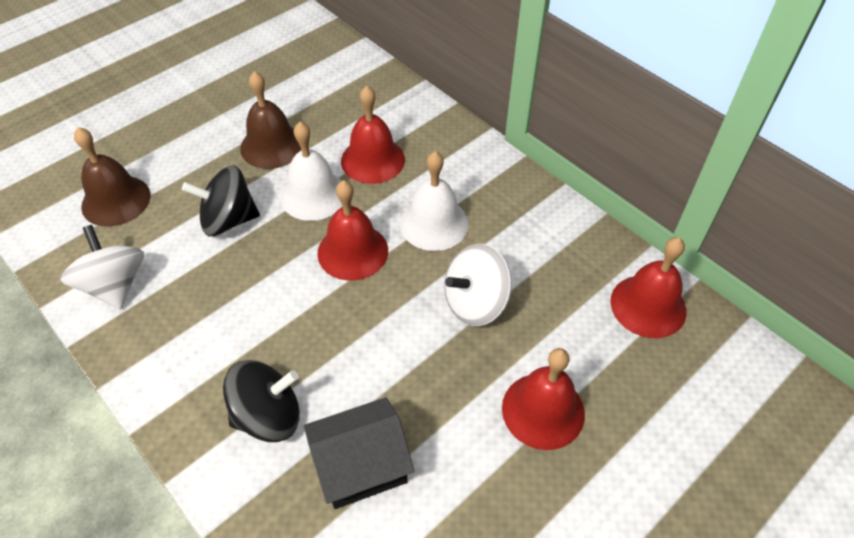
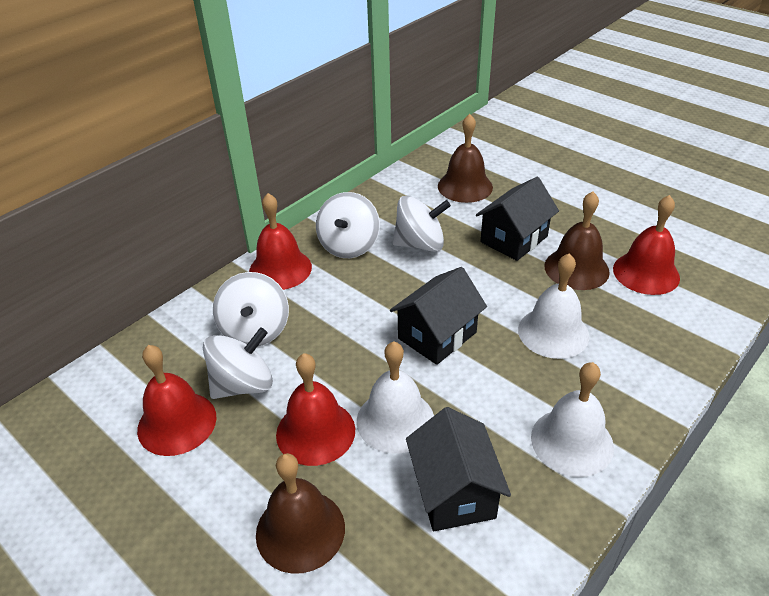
black house: [304,397,414,509] = 1 -> [390,267,487,365] [406,407,511,531] [476,177,559,261] = 3
black spinning top: [182,165,260,236] [223,360,300,442] = 2 -> none = 0
brown bell: [74,127,151,227] [240,71,301,169] = 2 -> [256,453,345,574] [438,114,493,203] [544,191,610,290] = 3
white bell: [280,122,343,221] [400,151,469,251] = 2 -> [357,342,434,454] [518,254,589,359] [531,362,614,477] = 3
white spinning top: [61,225,144,309] [444,244,512,326] = 2 -> [203,327,273,399] [213,272,289,347] [316,192,380,258] [392,196,451,252] = 4

